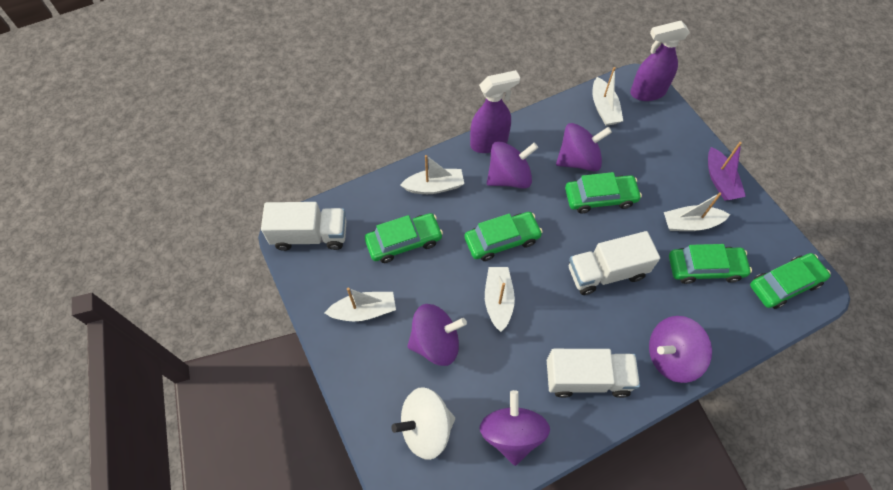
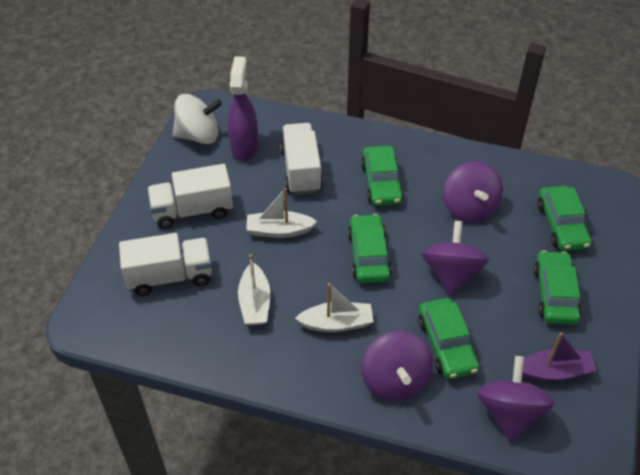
purple spinning top: [407,304,467,366] [480,390,550,466] [487,141,538,189] [556,123,612,171] [649,316,712,383] = 5 -> [361,331,433,401] [422,220,488,296] [443,161,503,223] [477,356,555,442] = 4
purple spray bottle: [470,70,520,153] [630,21,690,101] = 2 -> [228,56,258,162] = 1
white boat: [325,287,396,321] [400,155,464,194] [485,267,515,332] [592,67,623,126] [664,192,730,231] = 5 -> [238,254,270,325] [246,188,318,238] [295,283,373,332] = 3

